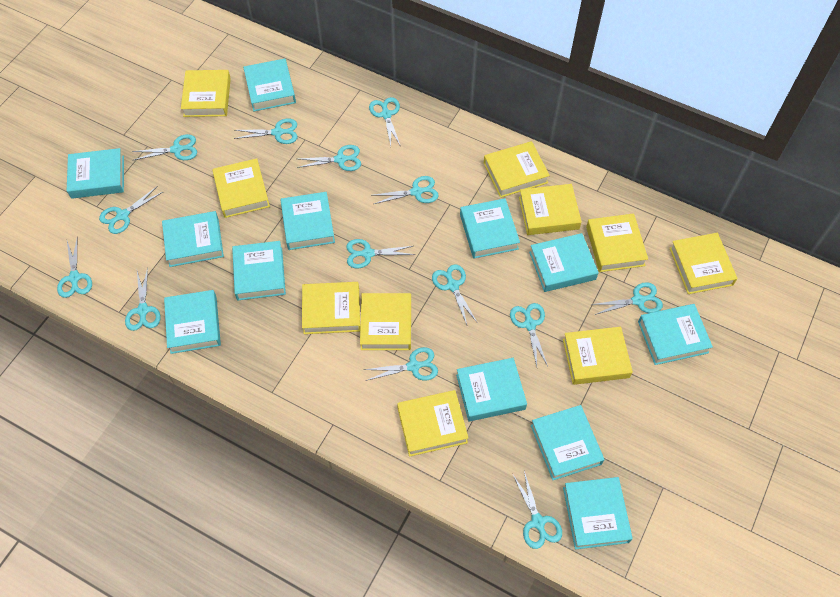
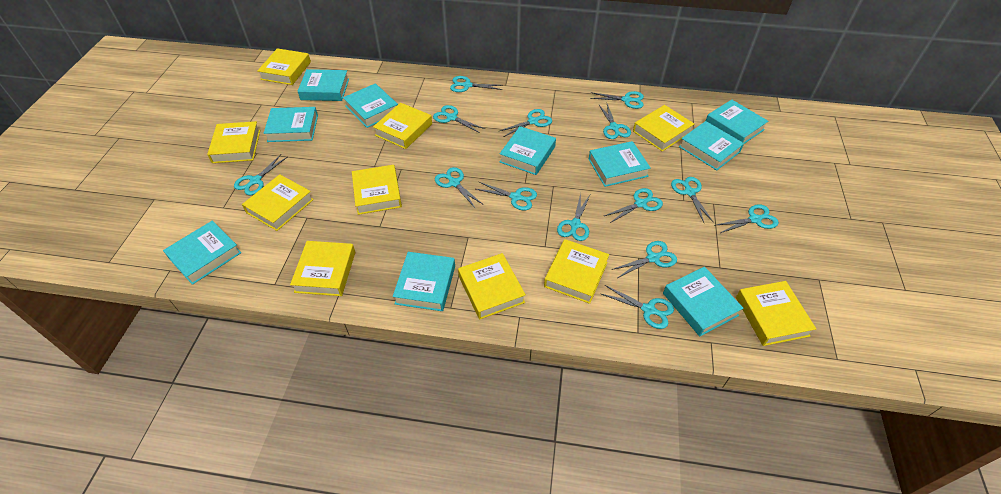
turquoise book: [67,148,124,199] [162,211,224,267] [164,290,221,354] [232,241,286,300] [243,59,296,111] [281,192,335,250] [456,358,527,421] [460,198,520,259] [529,233,599,292] [531,405,605,480] [563,477,633,549] [638,304,713,365] = 12 -> [163,220,241,285] [264,107,318,142] [297,69,349,101] [343,83,398,128] [393,252,455,311] [500,126,556,175] [588,141,651,187] [663,267,743,336] [679,121,744,170] [706,99,768,144] = 10

